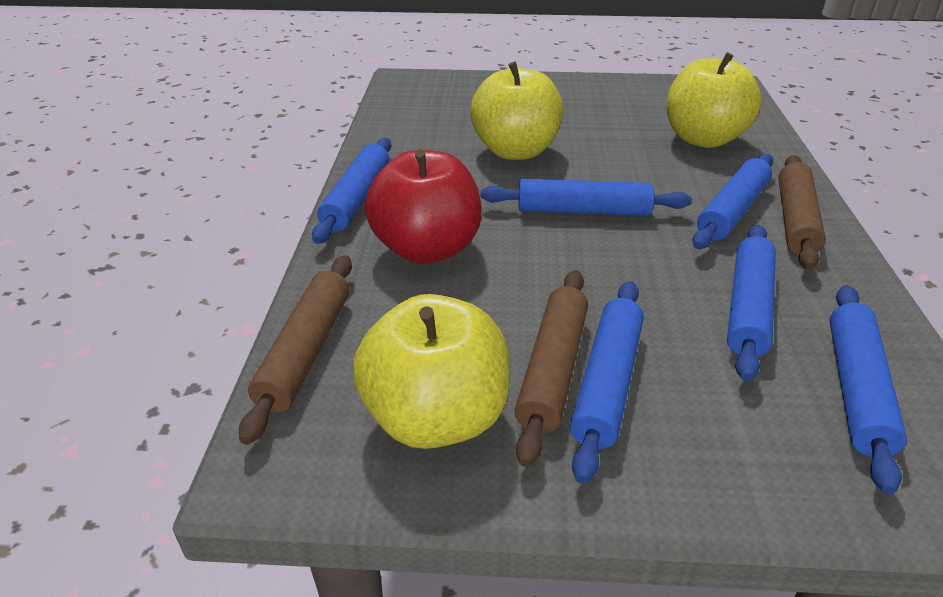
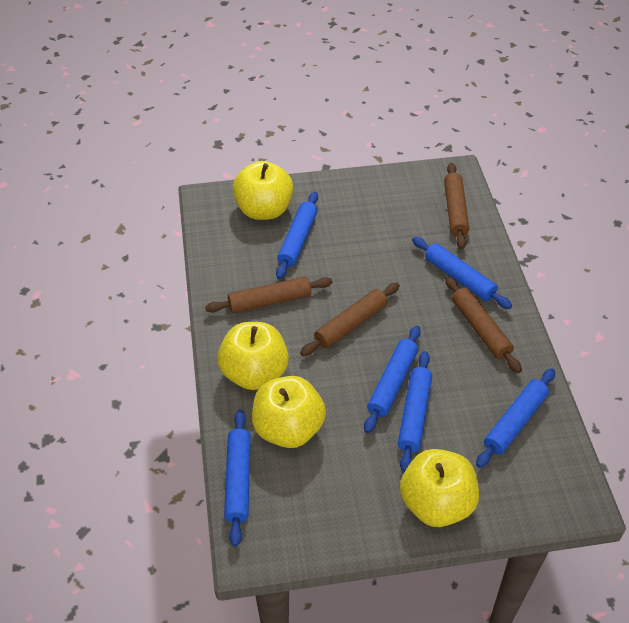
brown rolling pin: [239,255,352,445] [514,270,588,467] [778,155,826,270] = 3 -> [205,277,333,313] [300,283,400,356] [444,163,469,249] [445,276,522,373] = 4
red apple: [364,149,482,264] = 1 -> none = 0
yellow apple: [353,294,510,449] [470,62,563,160] [667,52,762,148] = 3 -> [217,322,289,390] [233,161,293,220] [252,376,326,448] [400,449,479,527] = 4

